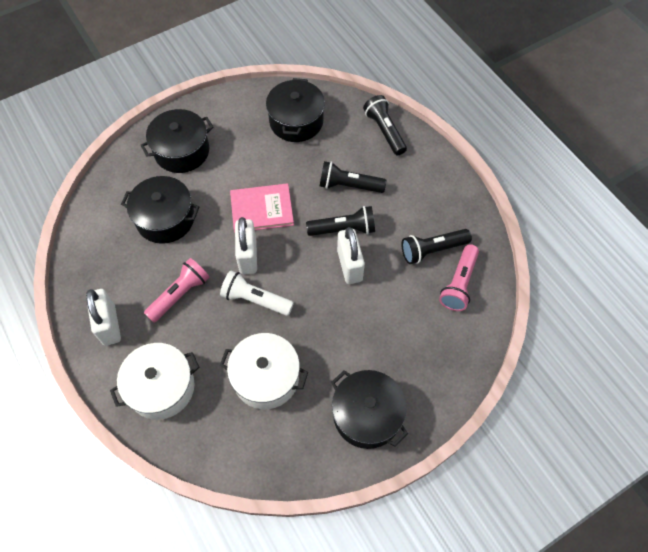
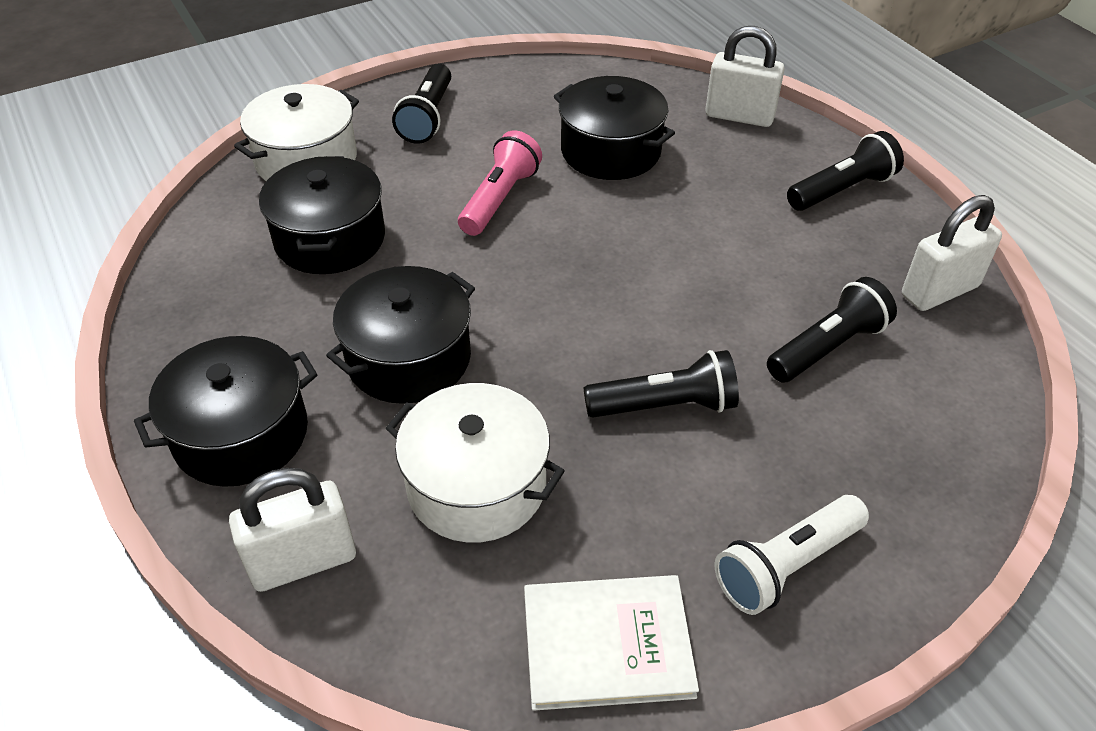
pink book: [230,184,294,232] = 1 -> none = 0
pink flashlight: [144,258,209,323] [439,244,479,311] = 2 -> [458,130,542,236] = 1
white book: none = 0 -> [524,575,699,711] = 1

